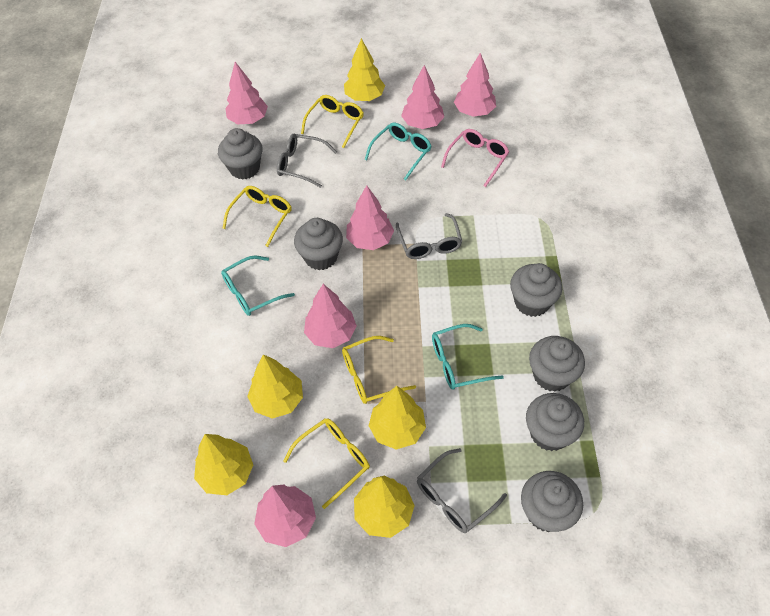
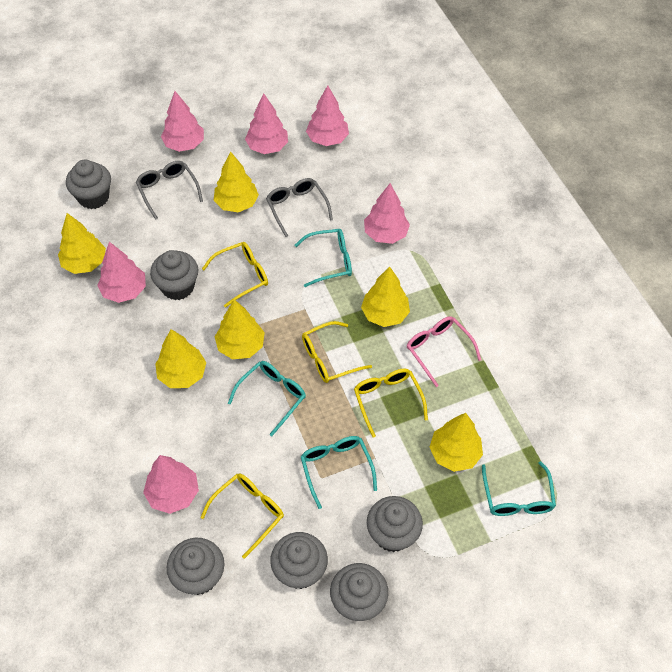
grey glasses: [277,134,337,188] [396,213,462,259] [417,448,507,533] = 3 -> [136,161,203,220] [266,178,333,237] = 2
turquoise glasses: [221,256,295,316] [365,122,432,181] [432,324,504,390] = 3 -> [228,361,306,436] [295,229,352,287] [301,436,377,509] [482,461,556,516] = 4
yellow tree: [194,434,253,495] [247,354,303,419] [344,38,385,101] [354,475,415,538] [369,386,426,450] = 5 -> [58,213,106,274] [155,329,206,388] [214,151,259,212] [215,299,265,359] [361,266,410,327] [430,413,483,472] = 6

